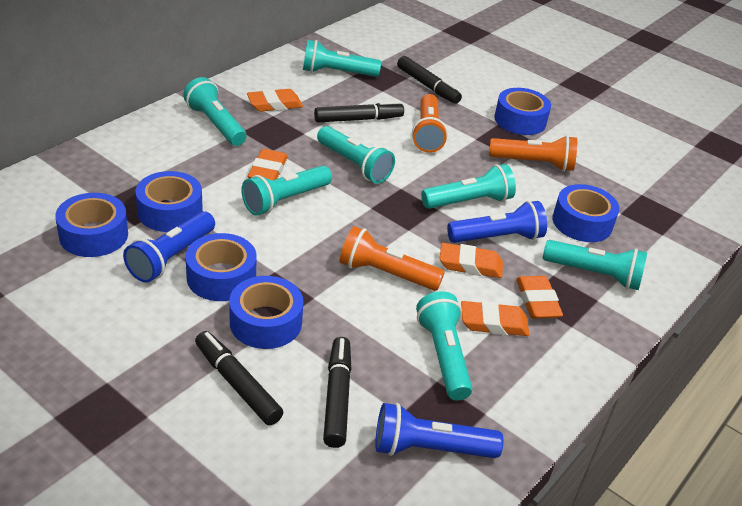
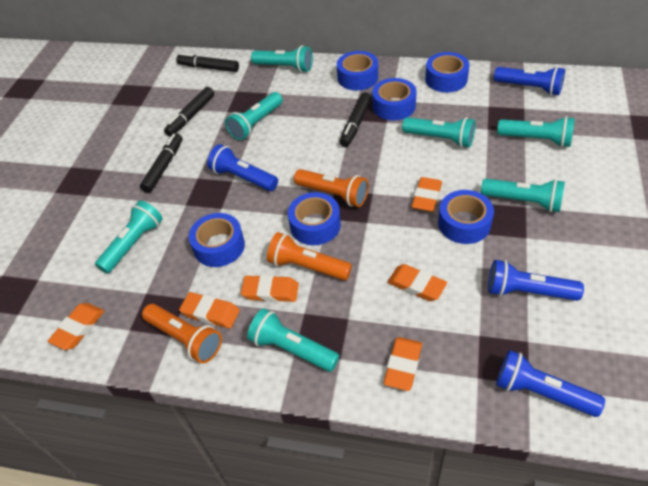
blue flashlight: [123,211,215,283] [375,403,503,458] [447,201,547,243] = 3 -> [207,144,278,191] [488,260,584,301] [494,67,565,95] [496,350,605,417] = 4
orange eraser: [247,89,303,112] [248,149,288,180] [440,243,503,278] [461,301,529,336] [516,276,563,319] = 5 -> [48,303,104,350] [179,292,240,329] [241,275,299,302] [384,337,422,391] [387,264,447,301] [411,177,442,212] = 6

